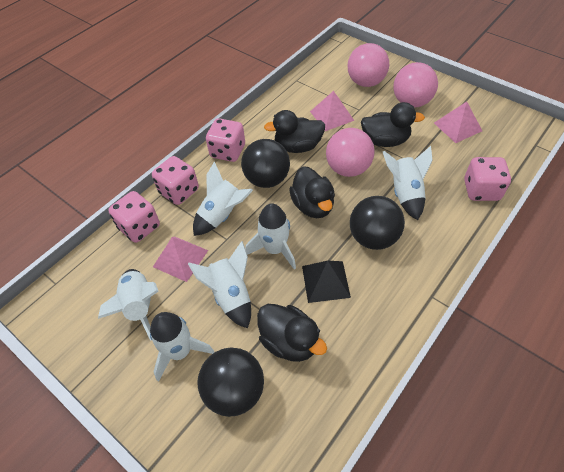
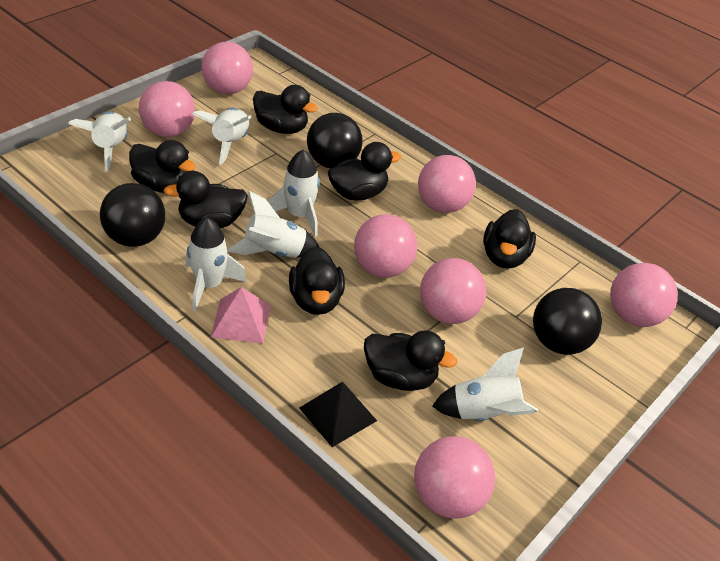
black duck: [257,304,327,362] [264,110,325,153] [289,166,335,218] [361,102,425,147] = 4 -> [129,140,196,193] [164,171,248,228] [253,85,318,134] [289,246,345,315] [328,142,401,201] [364,331,457,391] [483,209,536,269] = 7
pink ball: [326,128,375,177] [347,43,389,87] [394,62,438,108] = 3 -> [139,81,195,137] [201,42,253,94] [354,214,417,278] [414,436,495,519] [418,155,476,213] [420,258,486,324] [610,263,678,327] = 7
pink dice: [108,191,160,243] [152,156,199,205] [206,118,245,162] [464,157,511,201] = 4 -> none = 0
pink pyramid: [153,237,208,282] [310,91,354,131] [434,102,482,143] = 3 -> [211,287,271,343] = 1

